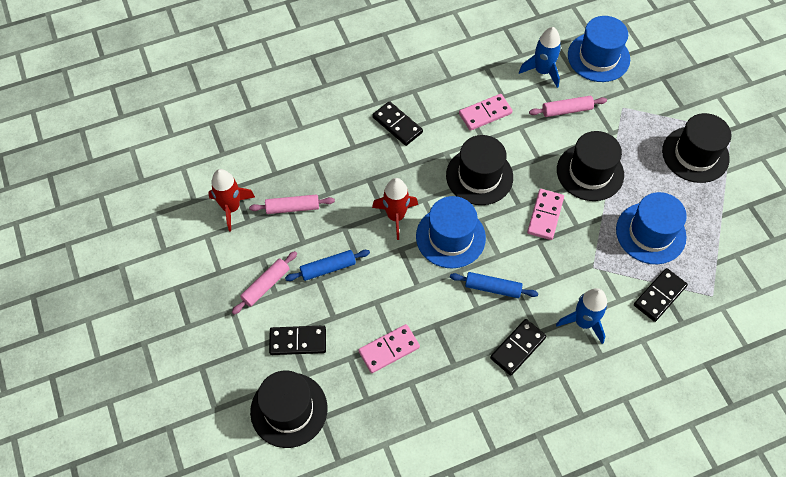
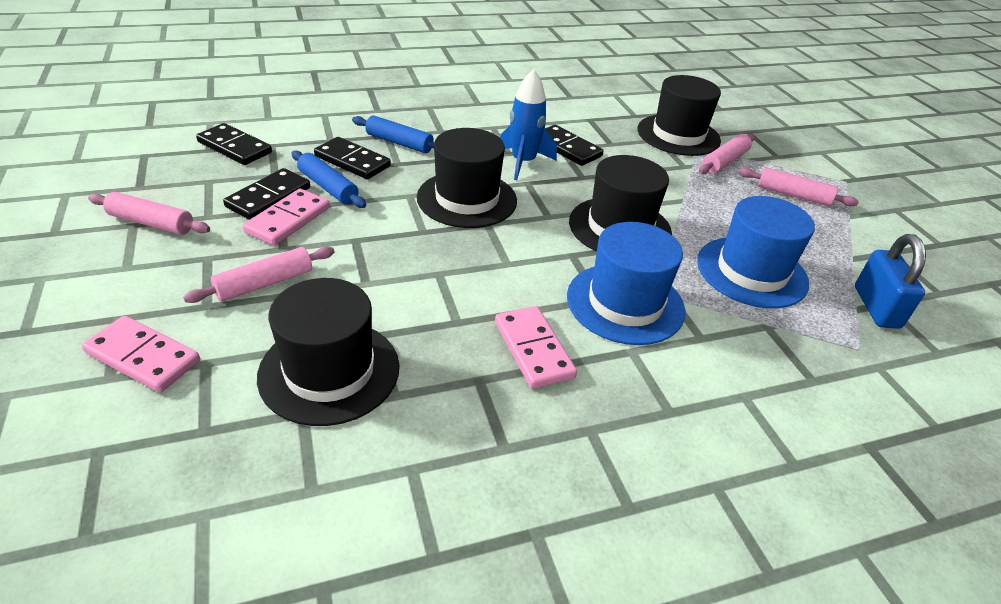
blue hat: [416,196,486,268] [568,16,630,82] [616,192,687,264] = 3 -> [567,222,685,345] [697,196,815,308] = 2
blue padlock: none = 0 -> [855,234,926,329] = 1
blue rocket: [519,27,561,88] [556,288,607,344] = 2 -> [500,69,557,180] = 1
pink rolling pin: [232,251,297,315] [249,194,335,214] [529,96,607,117] = 3 -> [88,192,210,235] [183,247,335,303] [699,134,755,174] [739,167,859,206] = 4
red rocket: [208,169,255,231] [372,178,418,240] = 2 -> none = 0

